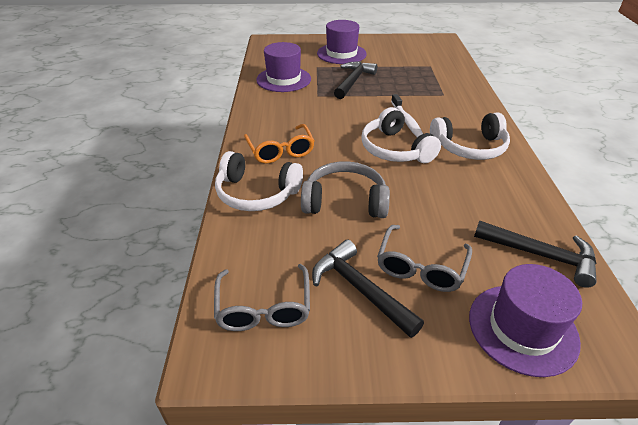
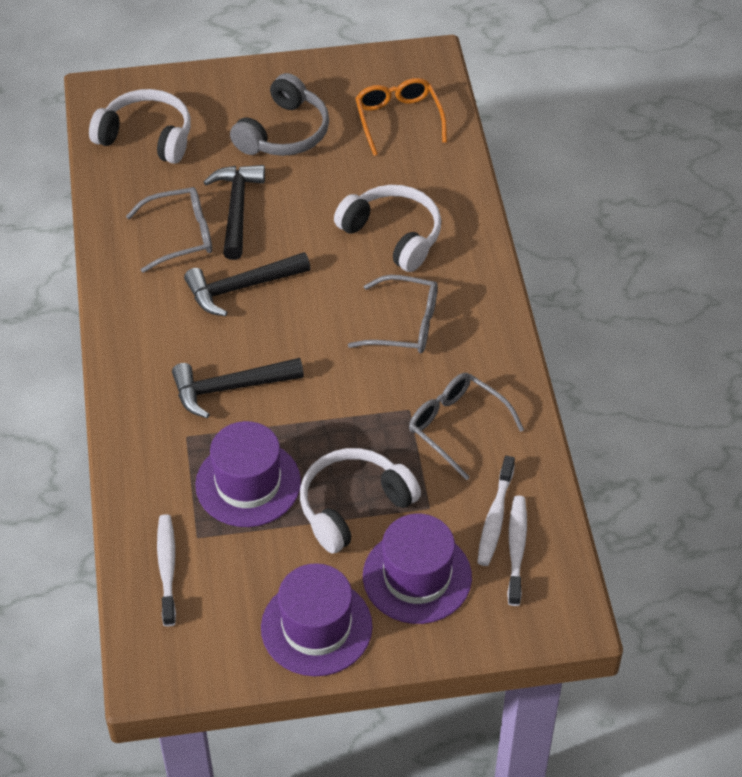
grey glasses: [214,264,310,331] [377,225,472,292] = 2 -> [126,187,212,273] [348,275,438,354] [409,373,524,481] = 3
white toothbrush: [391,94,423,137] = 1 -> [157,514,176,627] [477,456,515,566] [507,496,527,606] = 3

